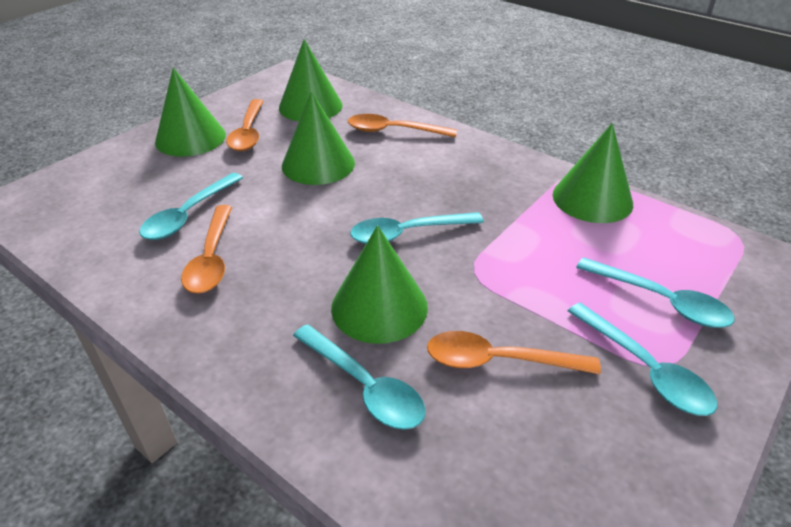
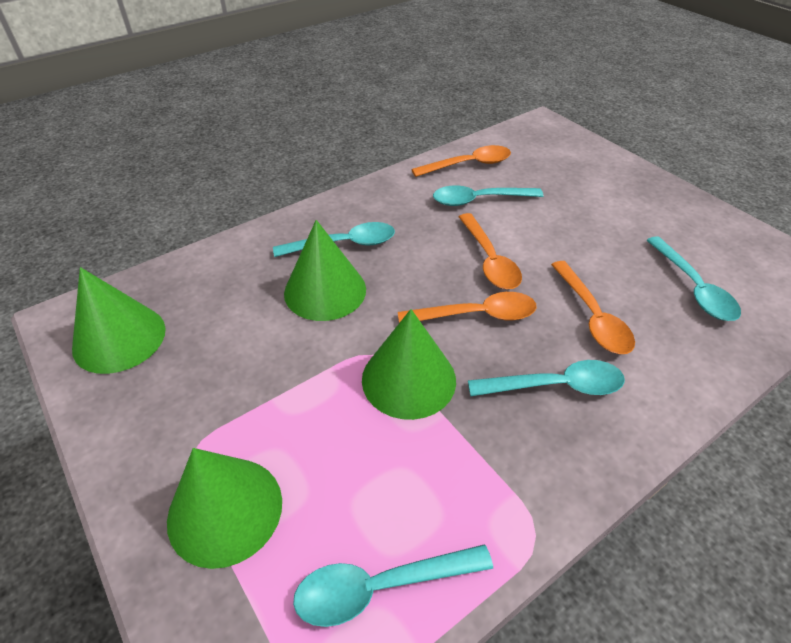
green cone: [155,68,226,157] [279,39,343,121] [282,91,355,185] [331,225,428,344] [552,123,633,223] = 5 -> [72,267,166,374] [167,448,282,569] [284,220,366,321] [362,309,456,420] = 4

